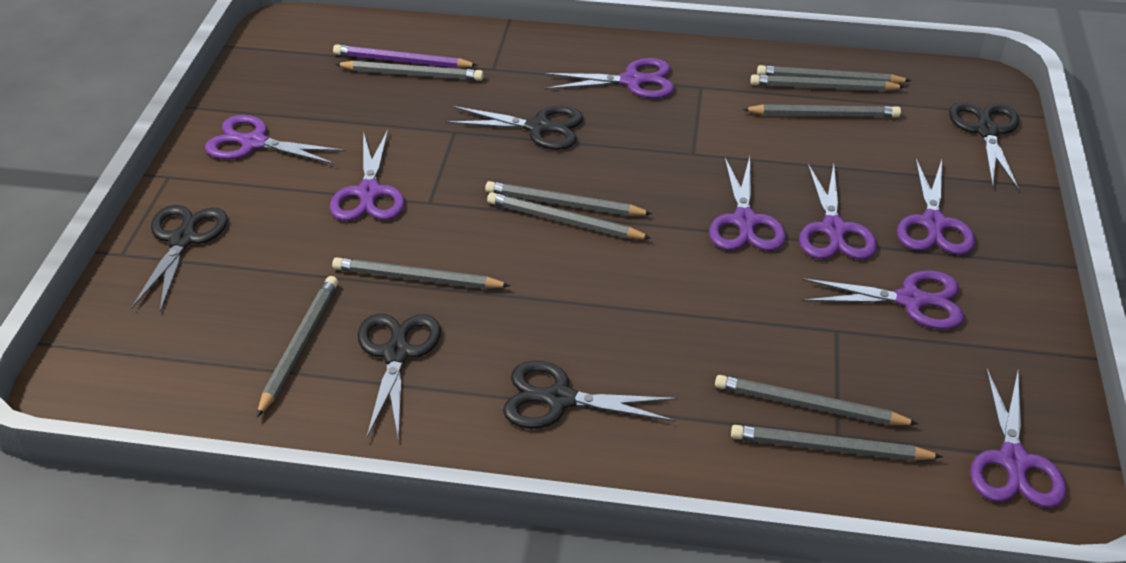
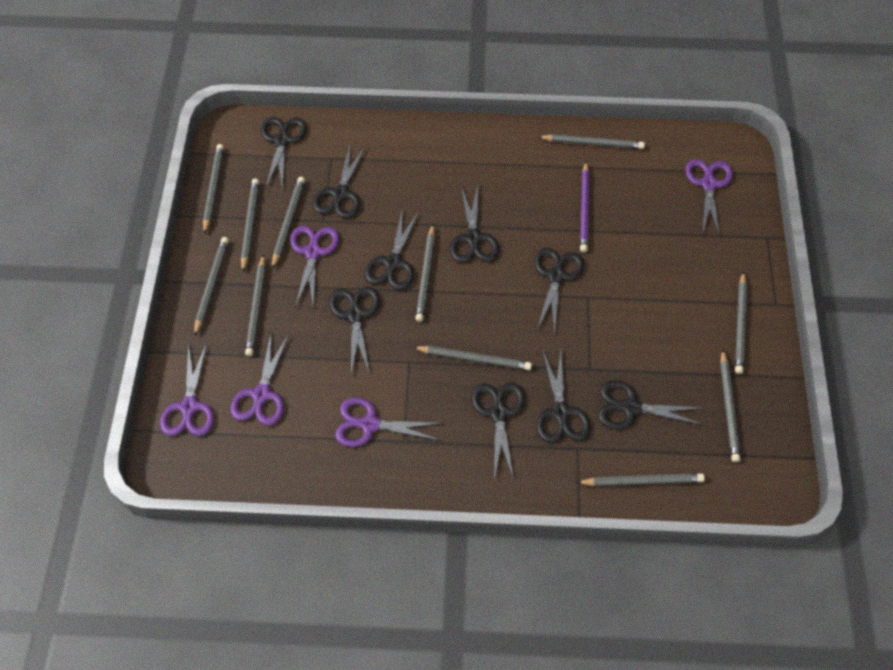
black scissors: [131,205,228,312] [358,314,441,441] [446,106,583,150] [503,361,678,429] [949,102,1019,190] = 5 -> [261,117,307,191] [312,145,366,219] [329,286,380,374] [364,208,419,290] [450,185,499,263] [472,382,525,480] [535,248,584,335] [536,349,591,443] [598,380,704,429] = 9
grey pencil: [257,276,338,417] [332,257,511,289] [335,60,484,81] [485,181,653,216] [487,192,651,239] [715,375,919,425] [731,425,943,461] [742,104,901,117] [750,74,905,91] [757,65,911,84] = 10 -> [194,237,229,337] [203,144,224,235] [241,178,259,272] [245,254,266,356] [272,177,305,269] [413,346,532,370] [415,224,435,322] [538,134,645,149] [576,473,705,487] [720,349,740,462] [735,271,747,374] = 11
purple scissors: [205,115,346,165] [330,130,405,221] [544,58,674,98] [709,156,786,251] [799,164,877,259] [802,270,964,329] [897,159,975,255] [970,367,1066,508] = 8 -> [160,342,214,436] [230,334,289,426] [290,226,339,307] [335,397,443,447] [685,159,733,237] = 5

